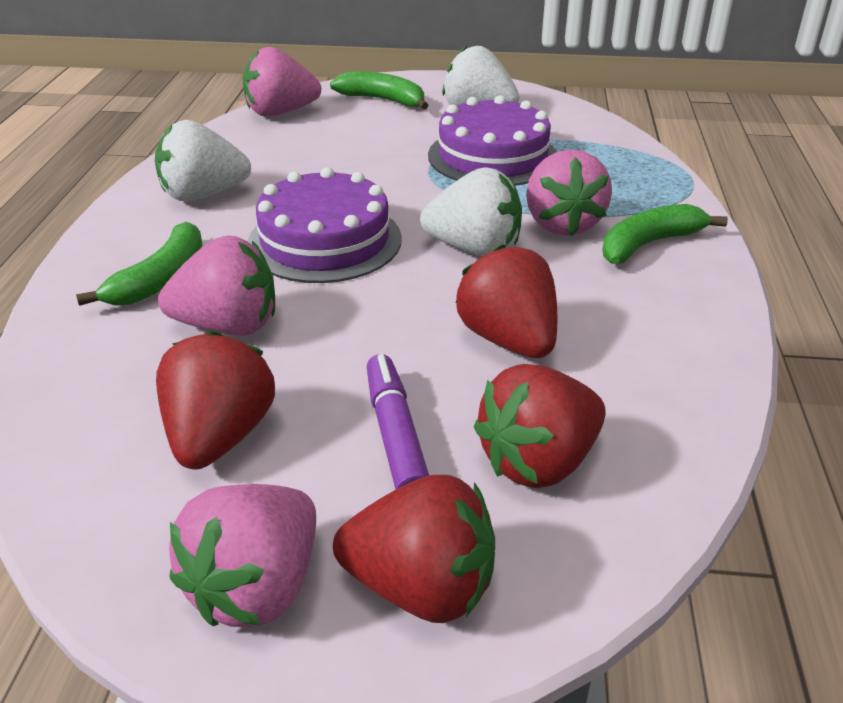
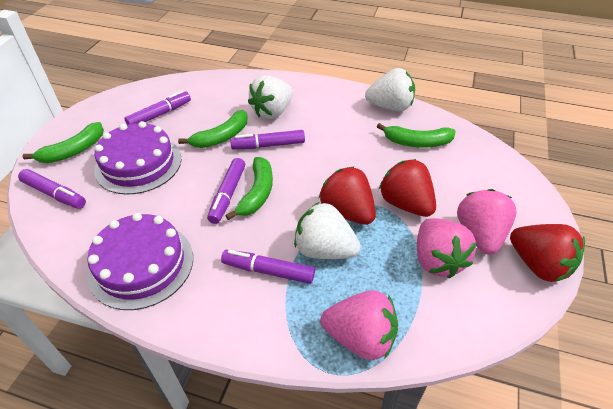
green banana: [76,222,202,306] [330,71,429,110] [602,204,728,264] = 3 -> [22,122,104,163] [178,110,248,148] [225,157,273,220] [377,123,456,148] = 4
pink strawberry: [158,236,275,336] [169,484,316,627] [243,47,321,117] [526,149,612,236] = 4 -> [321,290,398,360] [417,218,477,279] [457,189,517,255] = 3
purple marker: [367,354,429,489] = 1 -> [18,169,86,209] [125,91,191,125] [207,158,245,224] [221,250,315,284] [230,130,305,149] = 5
red strawberry: [156,330,275,470] [333,475,495,623] [456,244,557,358] [474,364,606,488] = 4 -> [319,166,376,225] [379,159,436,217] [510,224,585,282] = 3

